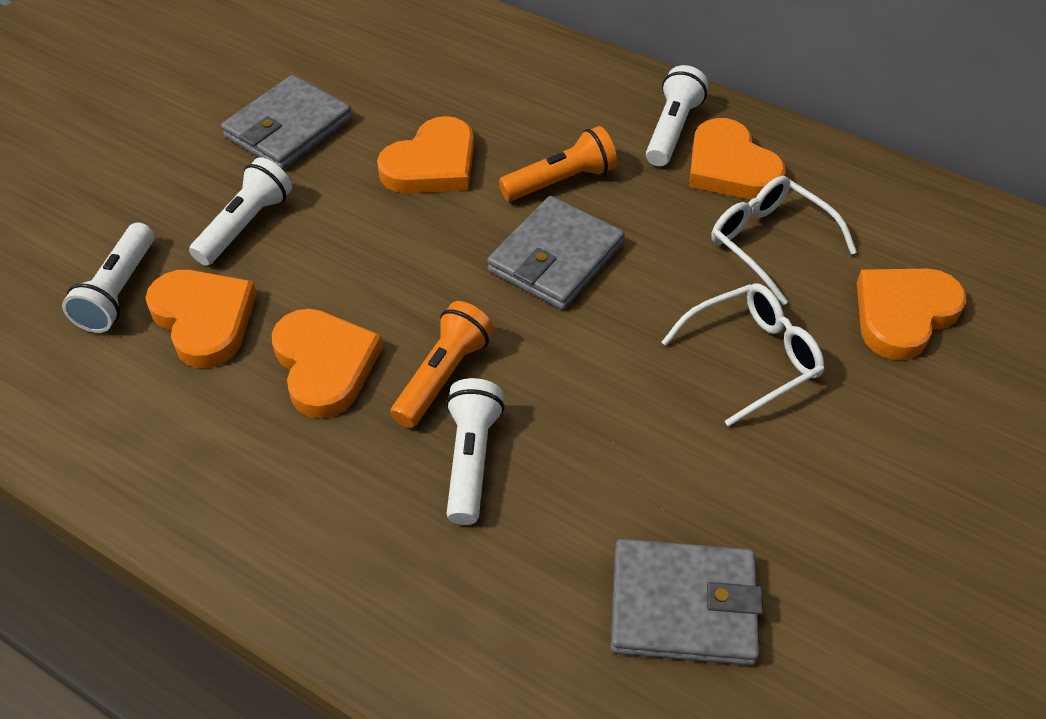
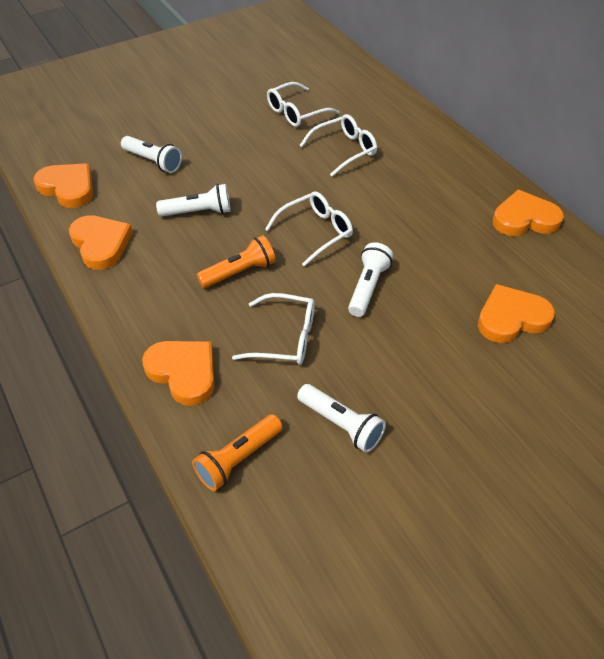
grey wallet: [221,75,352,170] [487,196,625,310] [611,539,763,666] = 3 -> none = 0
white glasses: [661,283,824,427] [711,176,857,306] = 2 -> [232,293,315,365] [265,191,353,267] [267,82,340,127] [299,114,377,177] = 4

